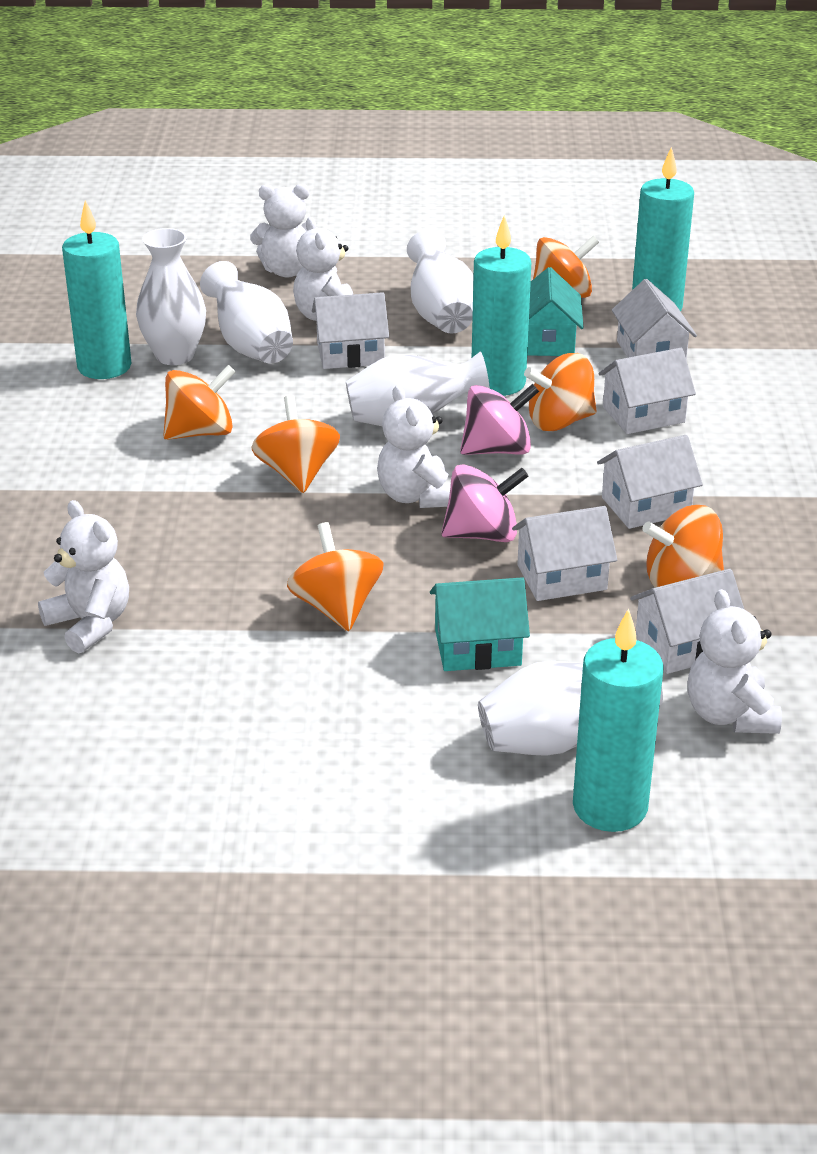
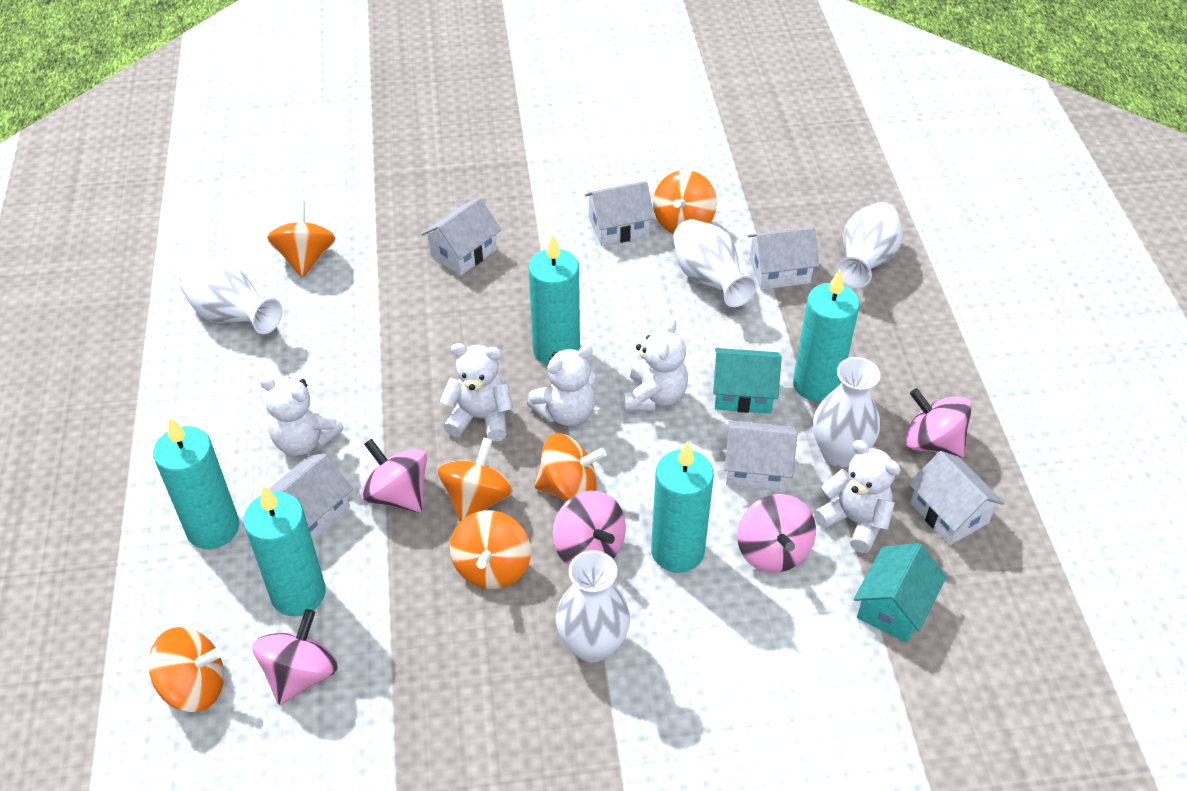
pink spinning top: [441,464,529,542] [460,384,539,455] = 2 -> [253,609,338,705] [361,439,427,513] [553,491,626,566] [737,494,816,573] [905,388,972,458] = 5
turquoise candle: [62,200,132,379] [472,215,531,396] [573,608,664,832] [632,147,694,312] = 4 -> [153,417,239,549] [243,486,326,617] [528,234,580,365] [651,441,714,573] [793,270,860,402] = 5

